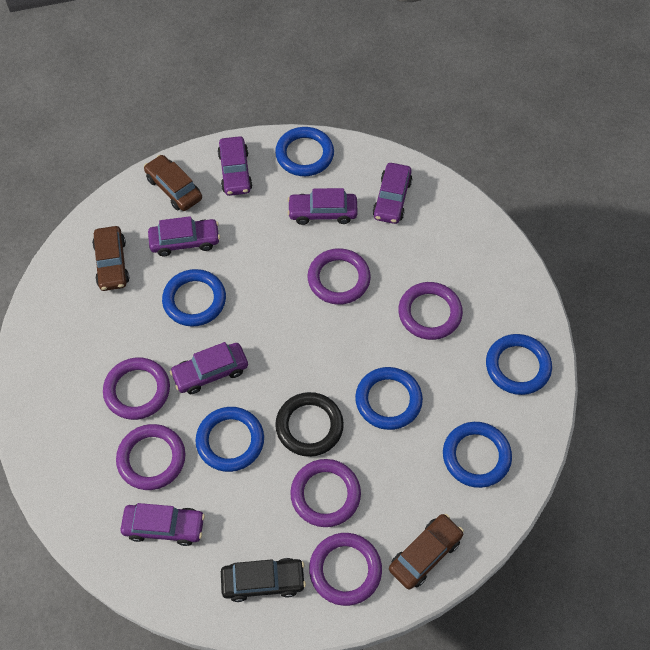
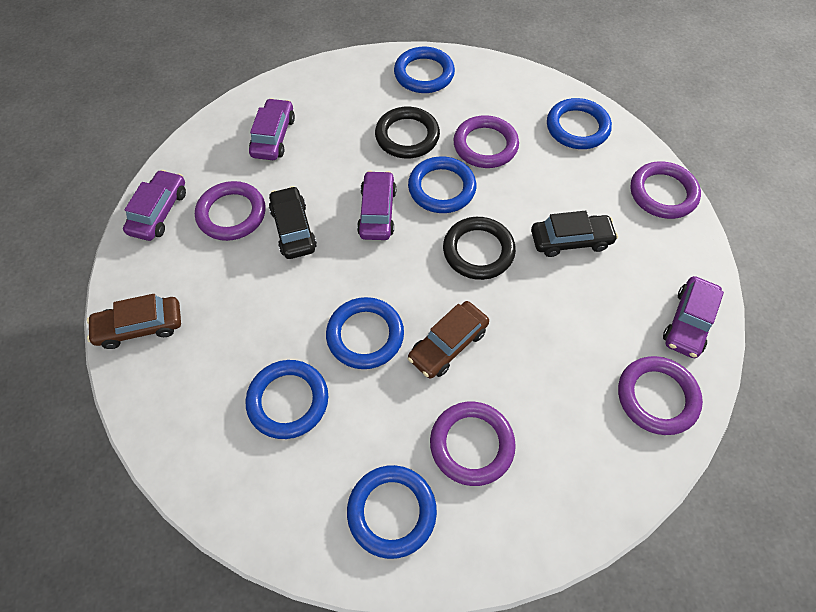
black car: [221,558,306,602] = 1 -> [269,186,317,259] [531,211,618,257] = 2
black ring: [275,392,344,457] = 1 -> [375,107,440,159] [443,217,516,280] = 2
brown car: [92,226,129,291] [144,155,202,211] [389,514,464,590] = 3 -> [87,294,181,349] [408,301,489,379] = 2
purple car: [120,503,205,546] [148,216,220,256] [170,342,248,394] [217,136,253,196] [287,188,358,225] [372,163,412,224] = 6 -> [123,170,186,241] [249,98,295,160] [357,171,396,240] [663,276,724,358] = 4
purple ring: [103,357,170,420] [116,424,186,490] [290,459,361,527] [308,248,371,305] [309,533,382,606] [398,282,463,340] = 6 -> [195,181,265,241] [430,401,516,486] [453,115,519,168] [618,356,703,435] [630,161,701,219] = 5

